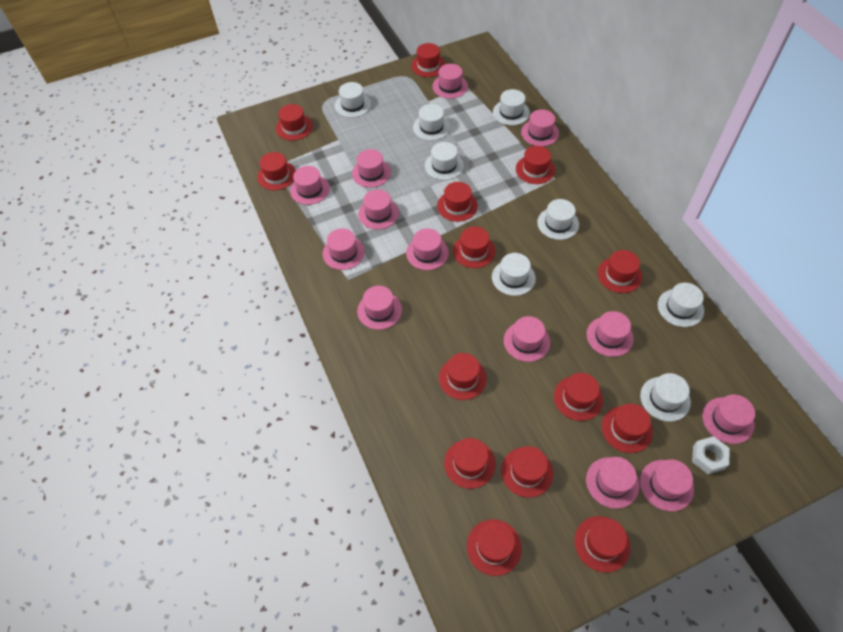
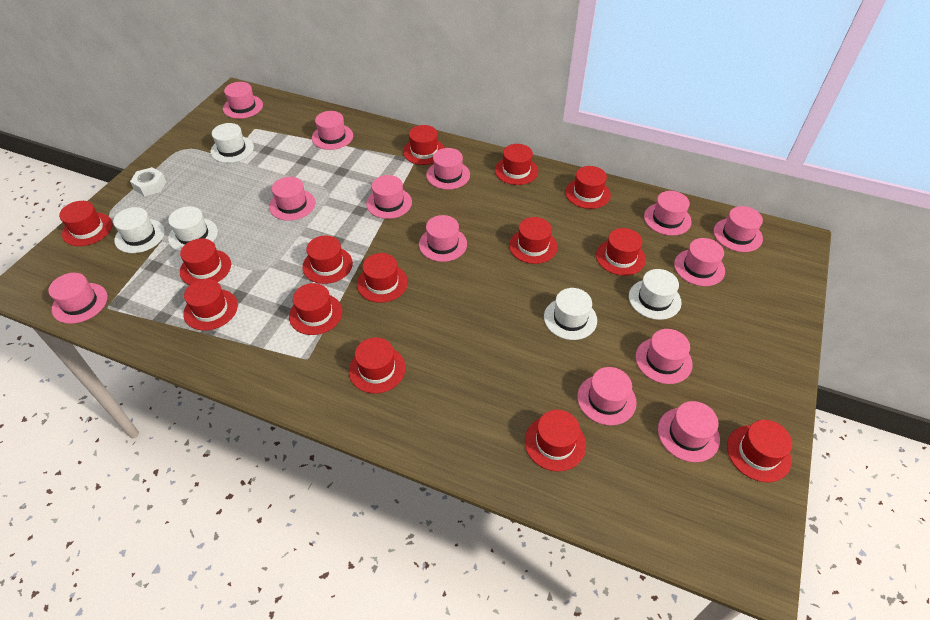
white hat: [335,82,371,118] [413,104,450,141] [425,142,464,180] [492,253,536,296] [493,89,530,125] [537,199,579,240] [640,373,691,422] [658,283,704,327] = 8 -> [113,207,165,253] [168,206,218,252] [210,123,254,163] [544,288,597,340] [629,269,682,320] = 5

